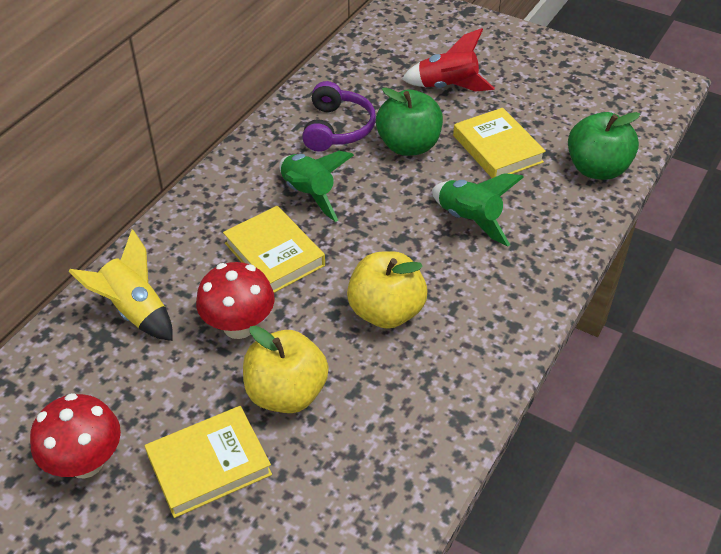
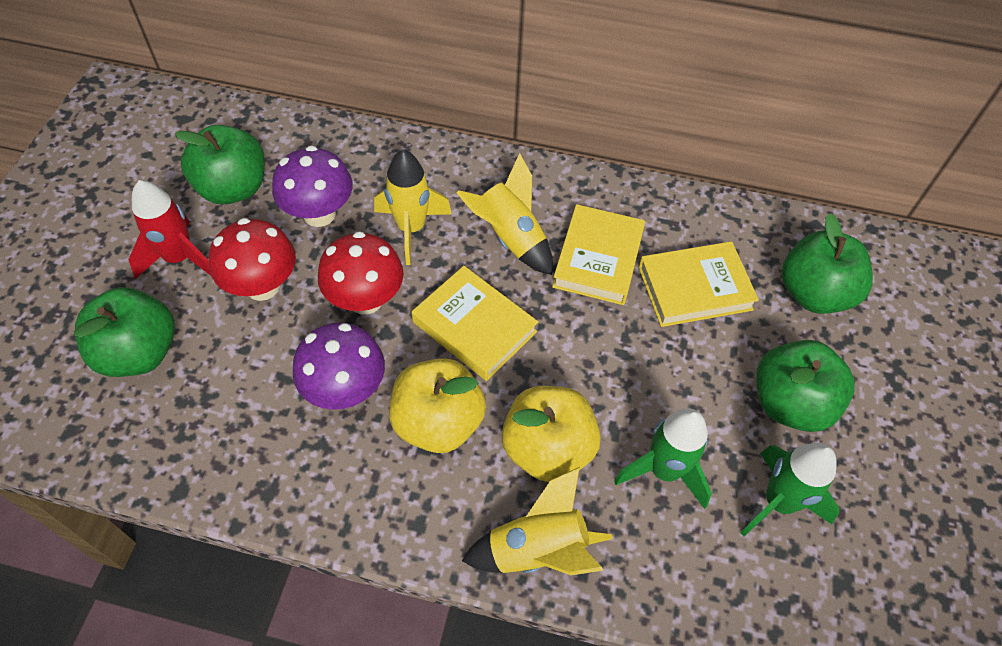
green apple: [376,87,443,156] [568,112,640,180] = 2 -> [74,287,175,377] [175,125,265,204] [756,340,855,432] [782,213,873,314] = 4
purple headphones: [302,81,376,152] = 1 -> none = 0
purple mushroom: none = 0 -> [272,146,353,227] [293,323,385,410] = 2
yellow rocket: [68,229,173,341] = 1 -> [374,150,452,265] [456,153,553,275] [462,467,613,575] = 3

